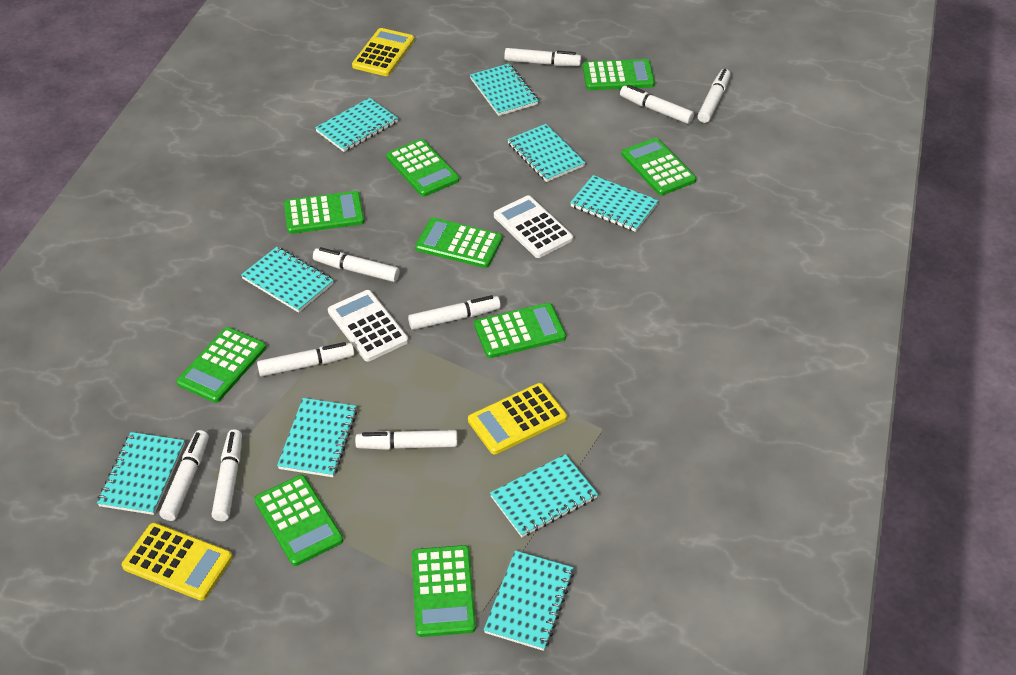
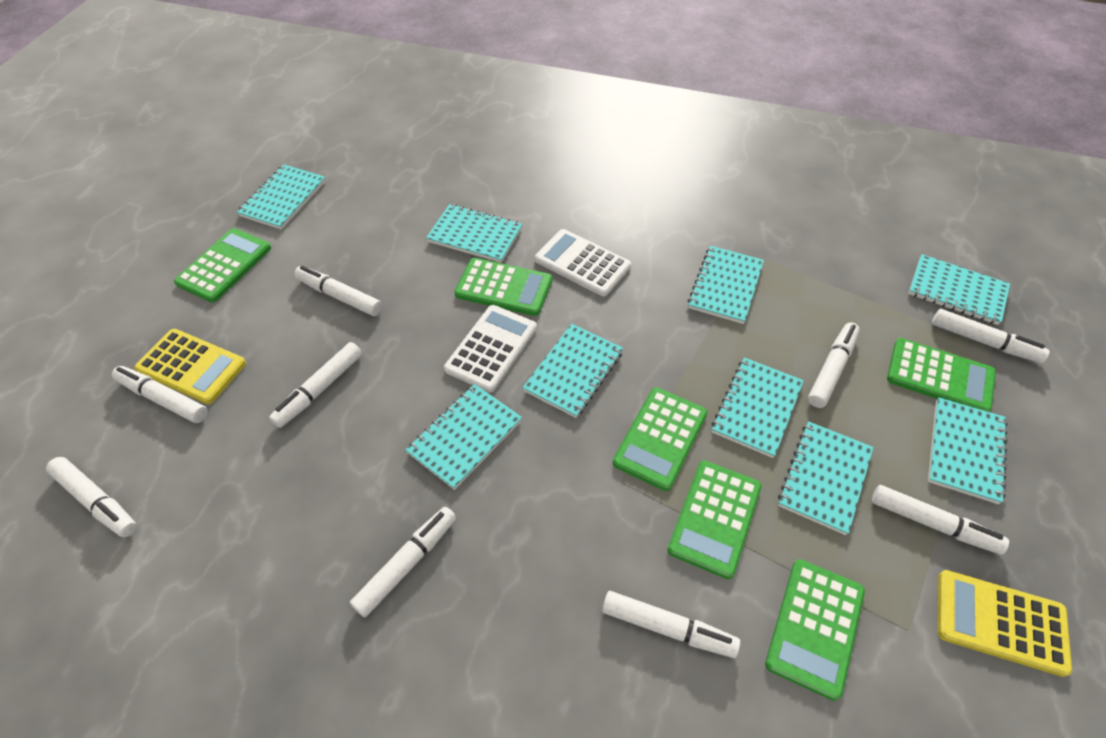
green calculator: [176,327,266,403] [254,475,343,566] [284,191,364,234] [386,139,459,197] [412,545,476,637] [415,218,502,268] [474,303,566,358] [583,59,655,90] [622,138,696,195] = 9 -> [174,228,271,303] [455,258,552,316] [613,387,707,491] [667,461,762,579] [765,559,865,701] [887,338,996,412] = 6
yellow calculator: [122,523,232,601] [352,28,415,76] [468,383,567,454] = 3 -> [134,329,246,404] [938,570,1072,677] = 2

